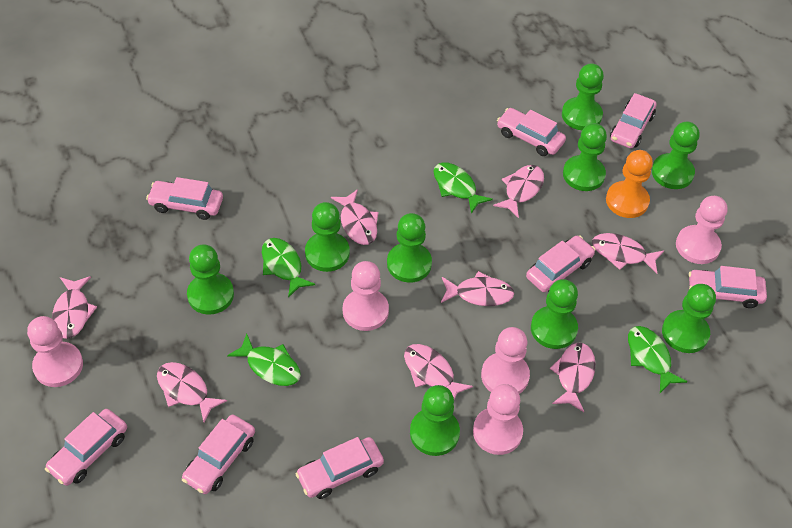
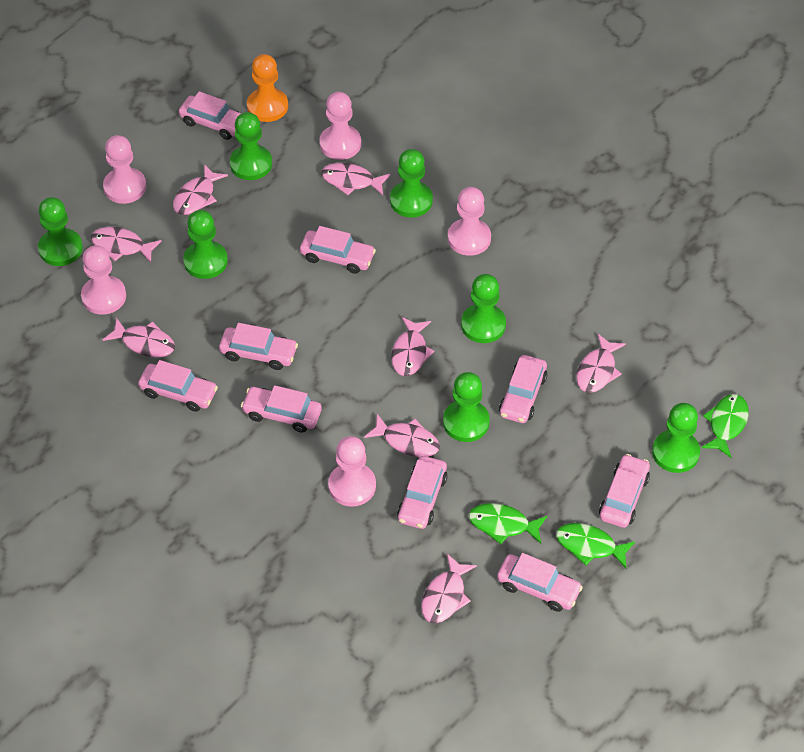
green fish: [227,334,301,386] [262,238,315,298] [433,162,493,214] [628,326,688,393] = 4 -> [469,503,547,544] [556,523,635,568] [701,394,749,458] = 3
green pawn: [187,245,234,315] [305,202,350,272] [387,213,432,283] [410,385,460,456] [531,279,578,349] [562,64,604,130] [563,123,607,191] [652,121,700,189] [662,284,716,353] = 9 -> [38,197,83,266] [183,210,228,279] [230,112,272,180] [390,149,433,217] [443,372,490,442] [461,274,506,343] [652,403,700,473] = 7
pink car: [45,409,127,486] [146,177,223,220] [182,415,255,494] [295,437,384,499] [497,108,566,156] [526,236,595,292] [610,93,657,148] [689,266,767,308] = 8 -> [138,360,218,412] [179,91,242,140] [219,323,298,370] [241,385,322,433] [300,226,376,274] [397,456,448,529] [497,553,583,612] [499,355,547,423] [599,454,650,528] = 9

